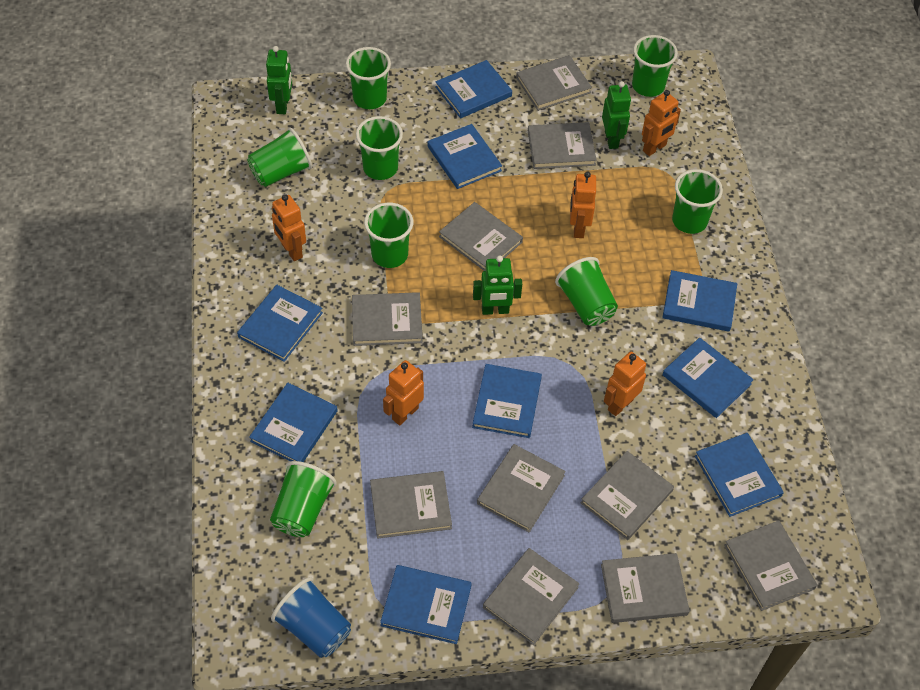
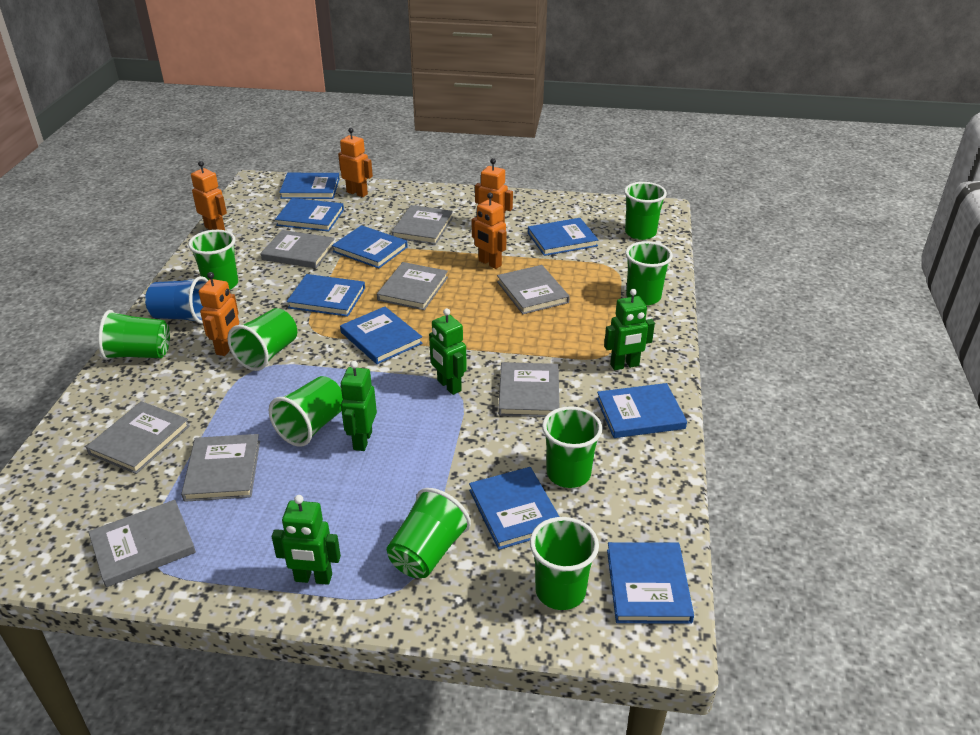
green cup: [247,128,312,187] [270,461,337,537] [346,47,391,109] [356,116,403,180] [364,203,413,268] [555,257,618,326] [632,35,678,97] [672,169,723,234] = 8 -> [98,310,170,360] [188,230,238,290] [227,308,297,371] [269,376,343,447] [387,488,471,578] [530,517,599,610] [542,406,603,488] [624,182,667,240] [625,241,673,306] = 9
green robot: [266,46,292,114] [473,256,522,315] [602,81,631,149] = 3 -> [272,495,341,585] [340,361,377,451] [429,308,467,395] [604,289,655,370] = 4
grey book: [352,292,423,346] [370,471,452,538] [439,202,523,271] [477,444,566,532] [483,548,580,645] [516,55,592,111] [528,122,597,169] [581,451,674,540] [601,553,690,623] [724,520,817,611] = 10 -> [86,401,190,474] [88,500,196,587] [181,434,260,502] [261,230,335,268] [377,262,448,310] [392,205,453,245] [497,265,570,314] [498,362,559,417] = 8

